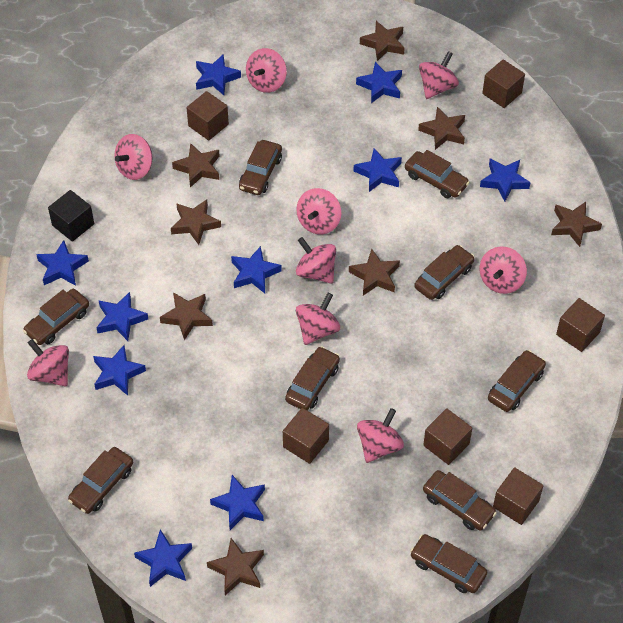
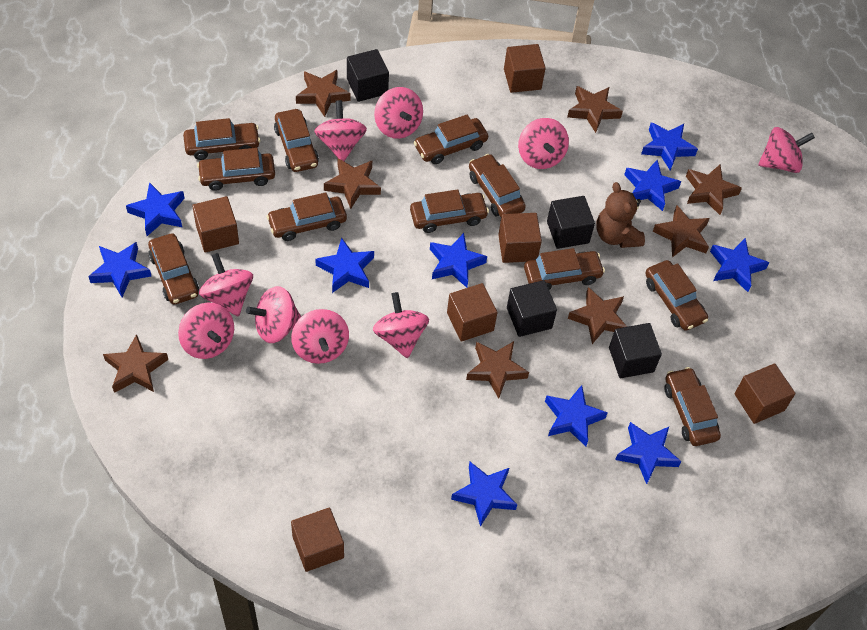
black cube: [48,190,94,242] = 1 -> [347,49,389,102] [507,280,557,337] [547,196,595,249] [609,323,662,378] = 4
brown car: [23,289,89,345] [68,447,133,514] [239,140,282,195] [285,346,340,410] [405,150,469,198] [410,534,487,593] [414,245,475,300] [423,470,497,531] [488,350,546,412] = 9 -> [148,234,199,305] [183,118,260,160] [197,148,275,191] [267,192,347,241] [274,109,319,172] [410,189,489,233] [414,115,488,164] [469,154,526,217] [524,248,605,290] [645,260,708,331] [665,367,721,446] = 11
brown teddy bear: none = 0 -> [596,182,645,248] = 1

